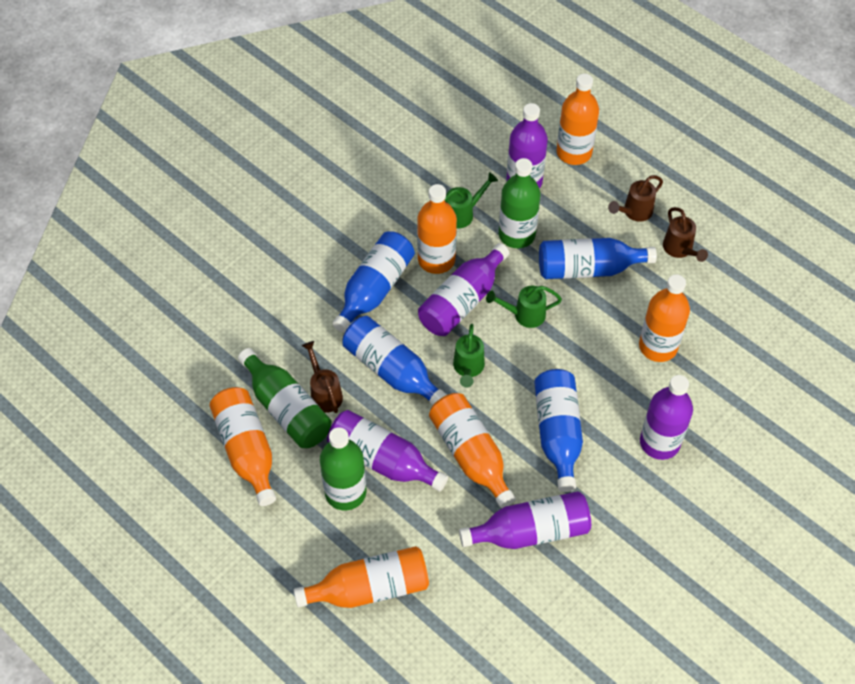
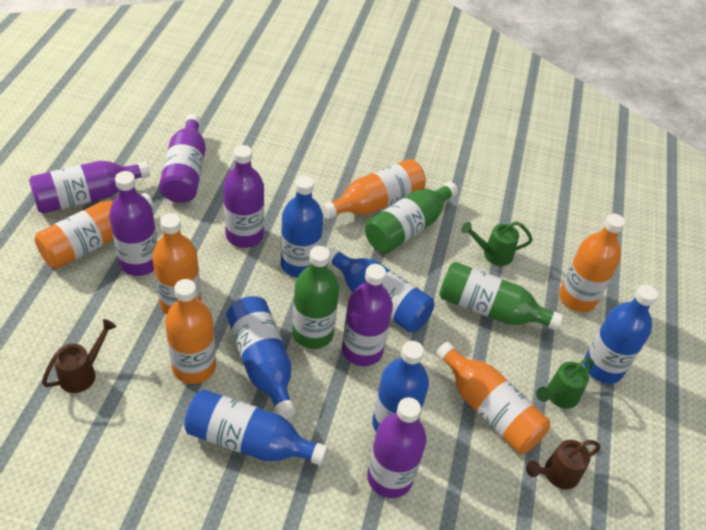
blue bottle: [332,231,415,333] [343,316,447,405] [534,369,583,492] [539,238,657,279] = 4 -> [184,389,328,466] [227,296,296,419] [281,176,323,278] [329,247,434,333] [372,341,429,432] [584,285,658,384] = 6
brown watering can: [302,341,343,413] [608,175,663,222] [663,207,708,262] = 3 -> [42,319,116,393] [526,440,601,489] = 2
green watering can: [445,172,498,228] [453,324,485,388] [486,286,562,328] = 3 -> [461,221,533,266] [536,358,594,409] = 2
purple bottle: [327,410,448,492] [418,243,509,336] [459,491,591,549] [506,103,548,188] [640,375,693,460] = 5 -> [29,161,150,214] [109,171,158,276] [159,114,206,203] [223,145,264,248] [342,264,393,366] [367,397,427,498] = 6

